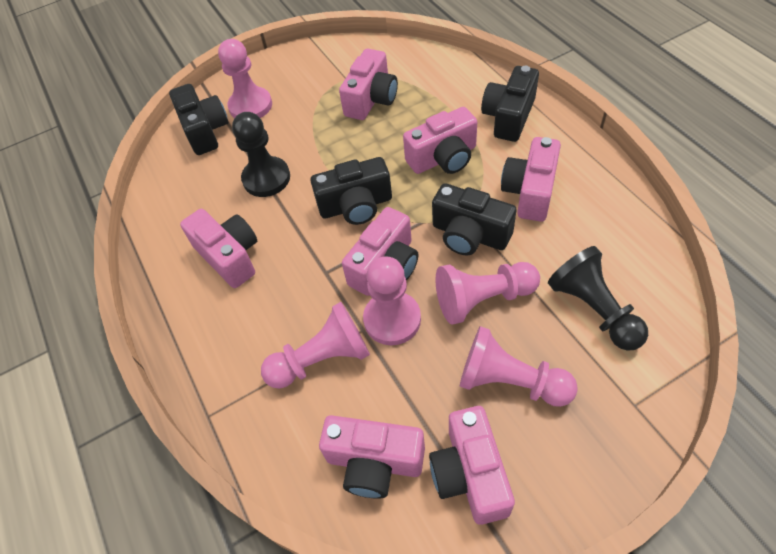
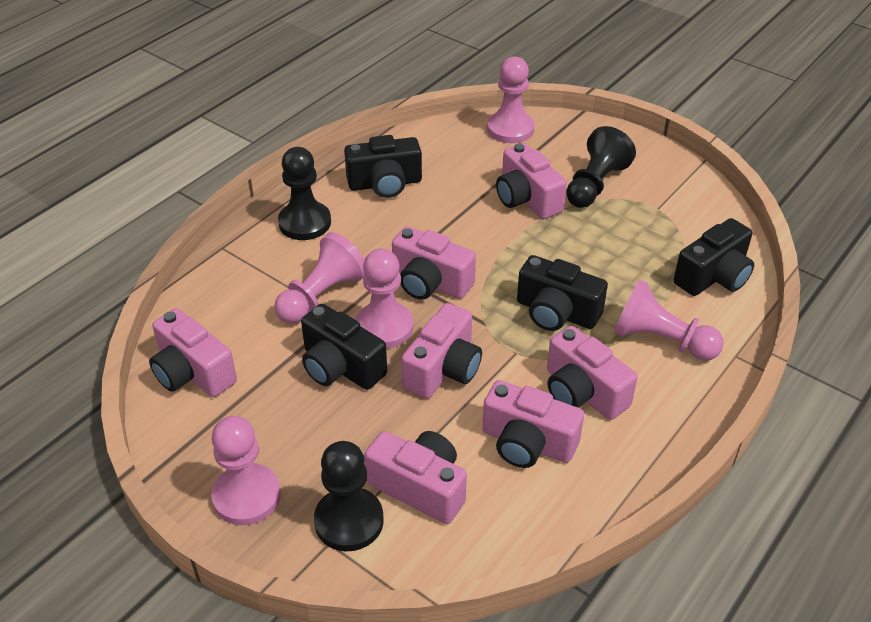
black pawn: [232,112,290,197] [548,246,648,351] = 2 -> [278,147,331,240] [314,441,384,551] [566,126,636,208] = 3

